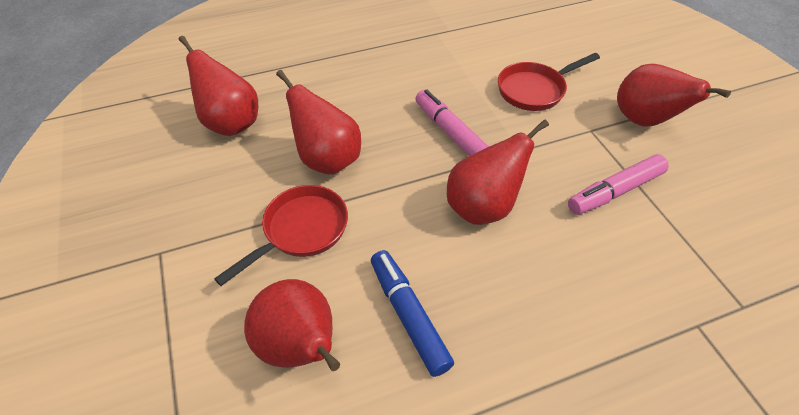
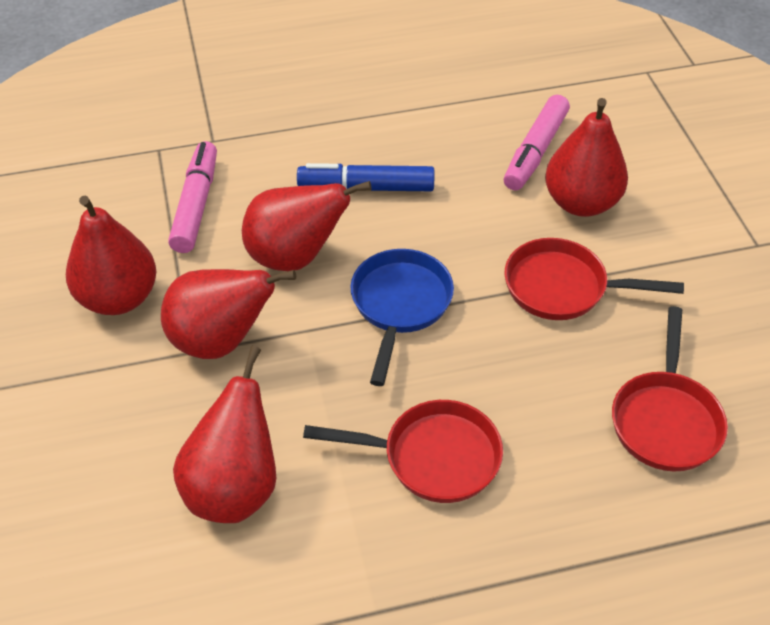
blue pan: none = 0 -> [350,249,454,386] = 1
red pan: [214,185,348,286] [498,53,600,111] = 2 -> [303,400,503,503] [505,238,684,320] [612,306,728,471] = 3

